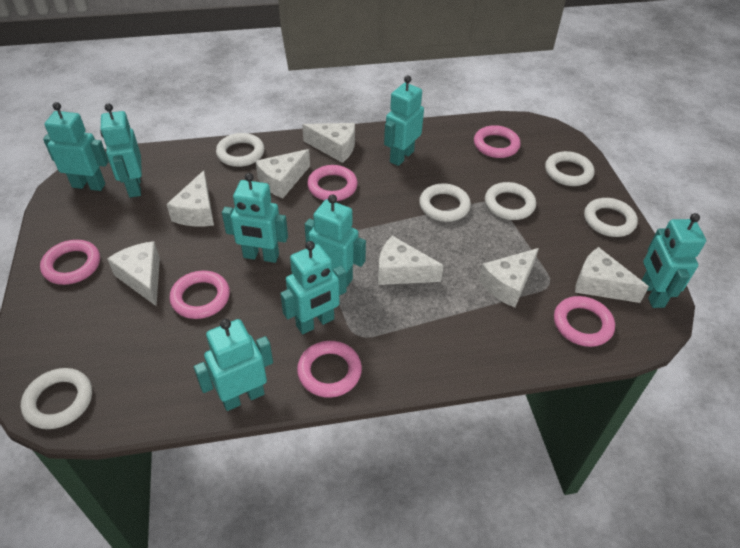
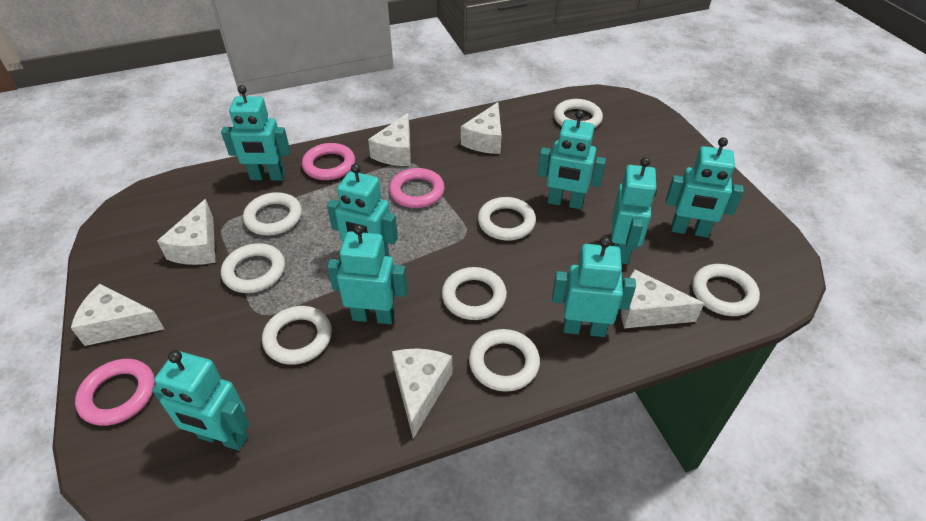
pink ring: [40,240,100,285] [170,271,230,319] [297,341,362,398] [307,165,358,201] [474,125,521,158] [554,296,615,347] = 6 -> [75,359,155,426] [302,143,355,180] [389,168,445,208] = 3
white cheese: [107,241,160,306] [167,170,214,227] [255,149,310,198] [302,123,355,163] [378,236,444,285] [479,248,539,307] [575,247,649,303] = 7 -> [71,284,164,346] [157,199,215,265] [368,113,411,166] [392,348,453,438] [461,102,502,154] [621,269,704,328] = 6
white ring: [21,368,92,429] [216,133,264,167] [419,184,471,222] [485,182,536,220] [545,151,595,186] [584,198,638,237] = 6 -> [221,243,285,293] [243,192,302,236] [262,306,332,365] [442,267,507,320] [469,329,540,392] [478,197,536,240] [554,99,603,128] [692,264,760,316] = 8

